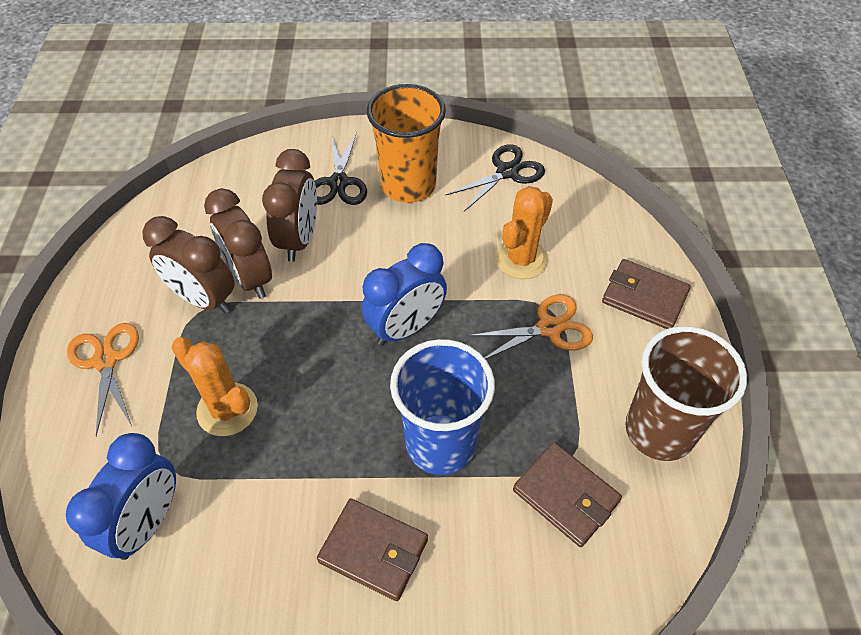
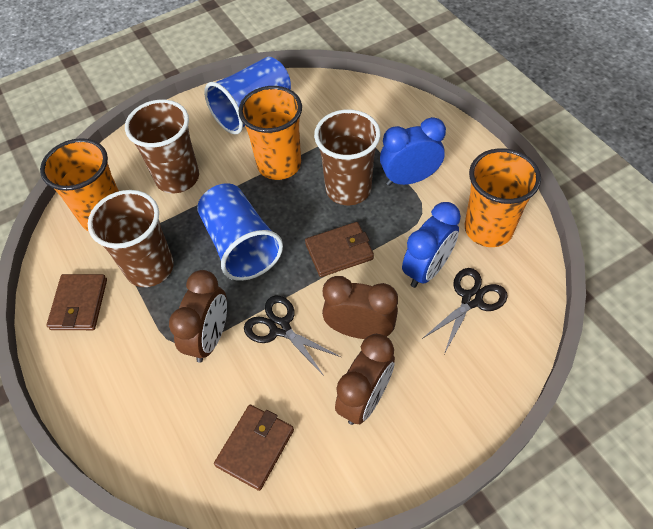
blue cup: [390,339,495,475] = 1 -> [197,183,283,281] [204,57,291,135] = 2
brown cup: [625,326,747,461] = 1 -> [88,190,174,287] [125,100,199,193] [314,109,380,205] = 3
orange cactus: [172,337,258,436] [495,186,553,279] = 2 -> none = 0
orange cup: [367,84,446,203] = 1 -> [40,138,119,232] [238,86,302,180] [465,148,541,247] = 3
orange scissors: [67,323,139,436] [467,295,593,359] = 2 -> none = 0

